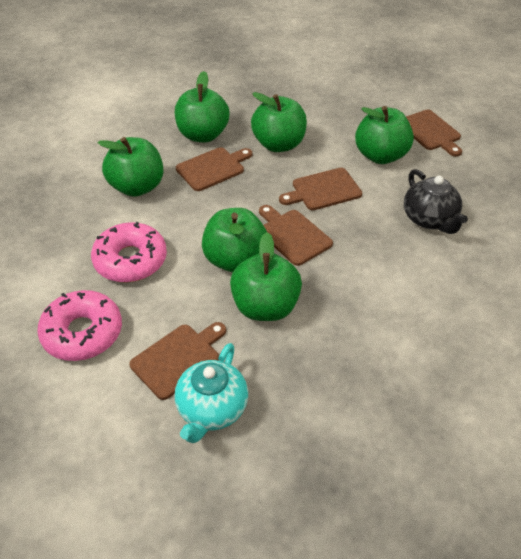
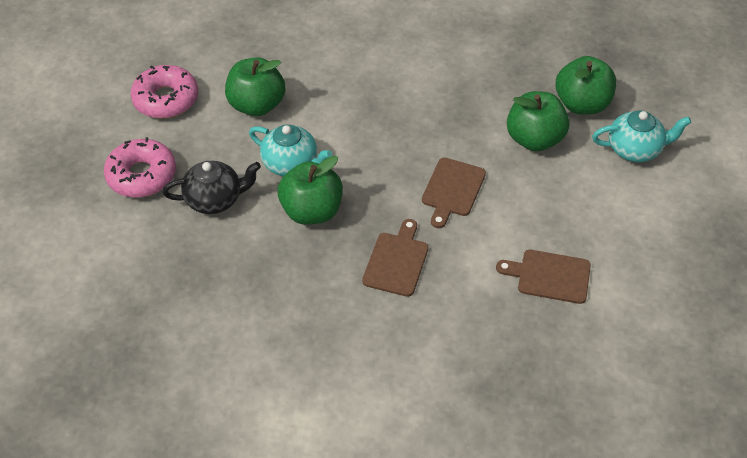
brown cutting board: [129,322,226,400] [176,147,252,191] [259,205,333,266] [279,168,362,210] [406,110,462,157] = 5 -> [362,219,428,297] [422,158,486,228] [496,250,591,304] = 3
green apple: [98,137,164,197] [175,71,229,142] [202,208,267,272] [230,232,302,321] [251,92,307,152] [355,106,414,164] = 6 -> [225,57,285,116] [278,156,343,225] [507,91,569,151] [556,56,616,115] = 4
turquoise teapot: [175,343,248,443] = 1 -> [249,125,332,176] [592,111,692,162] = 2

